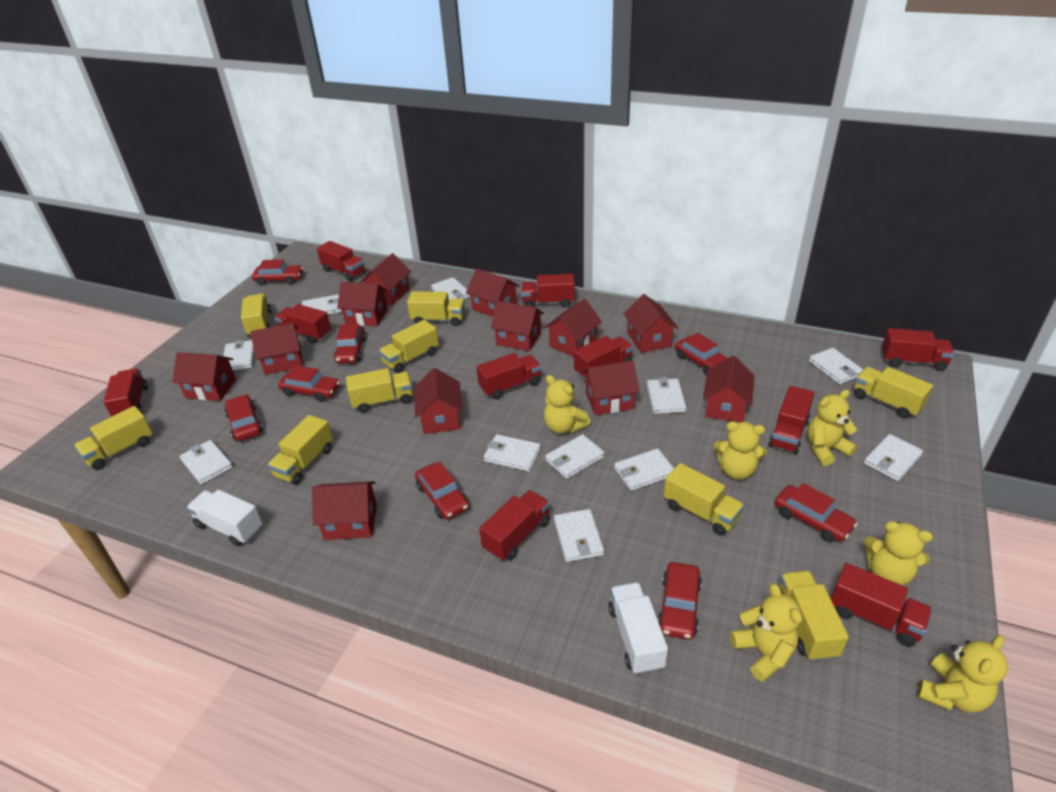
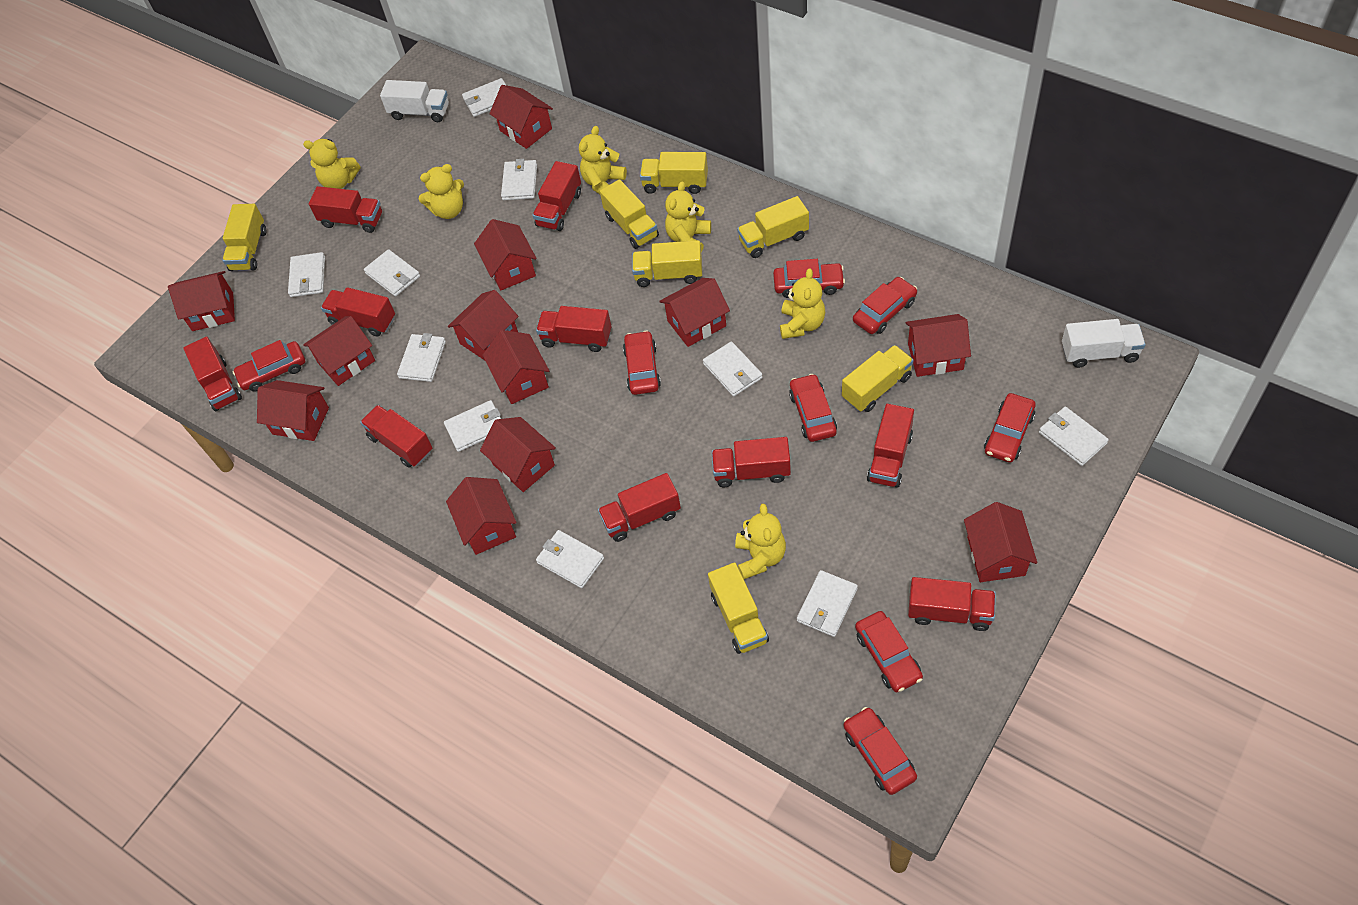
white wallet: [180,440,233,485] [223,340,254,371] [302,295,342,315] [431,277,471,300] [484,434,541,471] [545,434,605,479] [554,509,604,562] [614,449,674,491] [647,377,686,414] [809,348,863,384] [864,434,923,481] = 11 -> [288,252,325,297] [364,249,420,297] [397,333,446,382] [444,400,501,452] [462,78,507,117] [501,159,537,200] [536,530,604,588] [703,342,763,397] [797,570,858,637] [1039,407,1109,466] = 10
yellow truck: [74,406,153,470] [241,294,271,336] [268,415,333,485] [346,368,413,413] [379,320,439,373] [407,291,465,326] [664,463,744,536] [779,571,849,661] [854,367,933,418] = 9 -> [222,204,267,271] [600,179,659,249] [632,240,702,287] [640,152,708,194] [708,562,769,654] [737,196,809,258] [842,345,914,412] = 7

